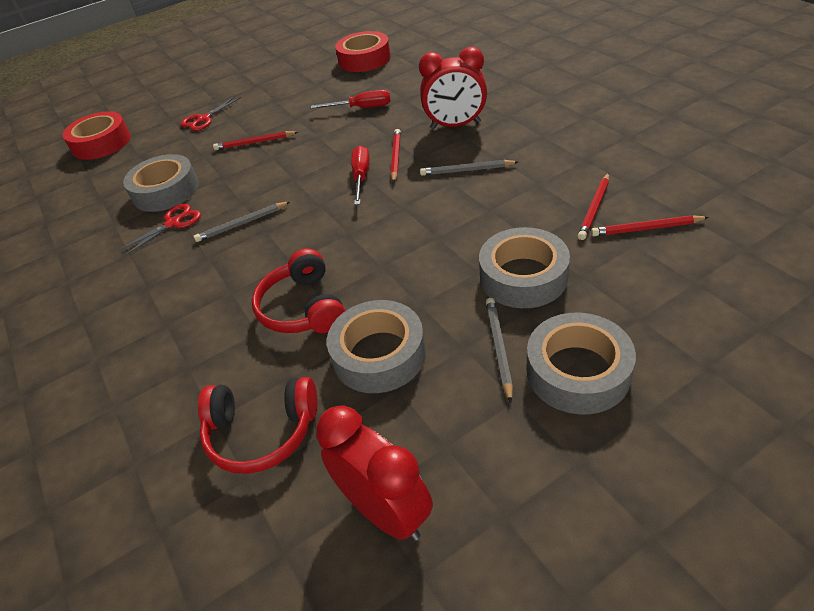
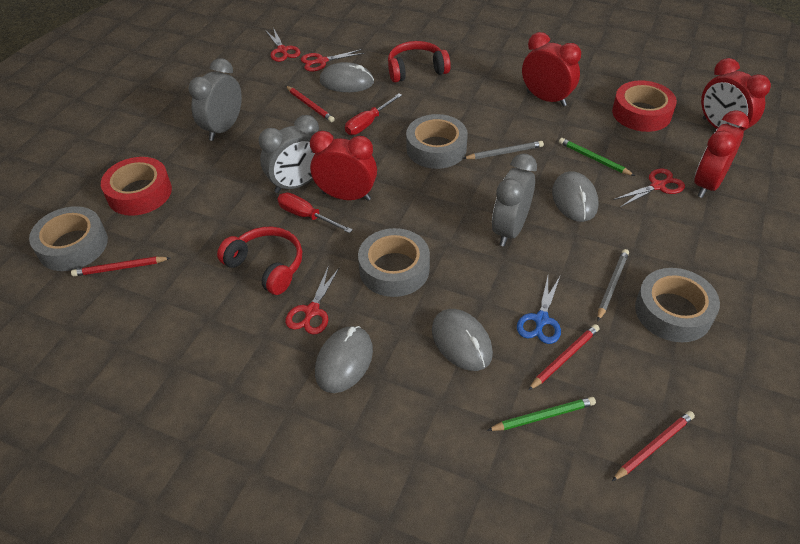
blue scissors: none = 0 -> [517,276,561,344] = 1
green pencil: none = 0 -> [487,397,596,431] [559,138,635,176] = 2
grey clock: none = 0 -> [189,58,242,141] [259,115,319,193] [492,153,537,246] = 3
grey mouse: none = 0 -> [315,326,373,393] [320,62,374,92] [432,309,493,371] [552,171,598,222] = 4
grey pencil: [194,202,290,242] [420,160,518,176] [486,298,513,403] = 3 -> [462,141,544,159] [597,249,629,321] = 2
red clock: [316,406,433,541] [419,47,487,129] = 2 -> [310,131,377,201] [522,32,581,107] [694,110,749,198] [701,58,771,131] = 4
red scissors: [117,204,201,257] [180,96,241,131] = 2 -> [265,29,300,62] [286,265,340,335] [301,49,364,72] [613,168,685,207] = 4

